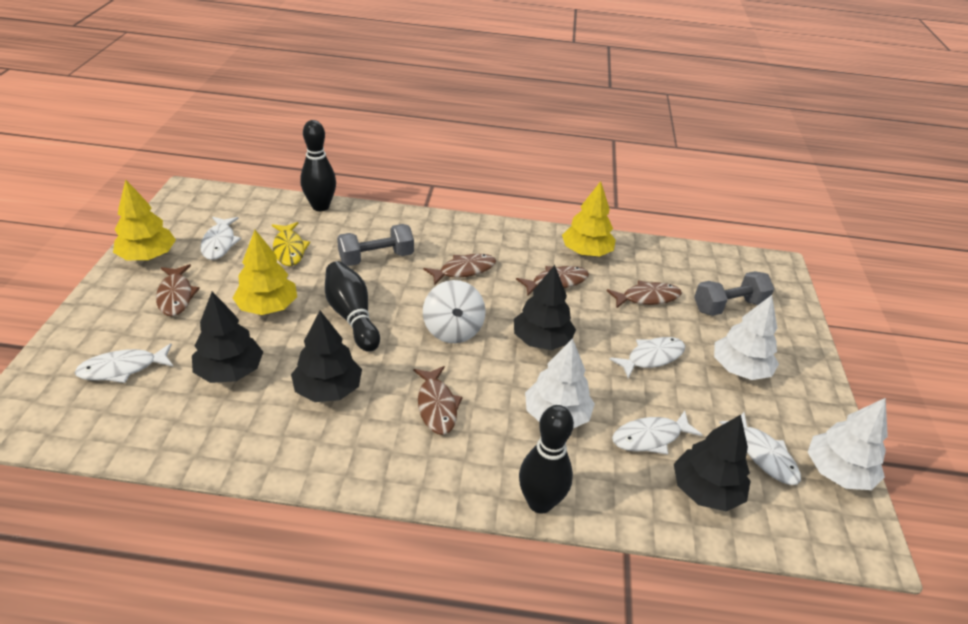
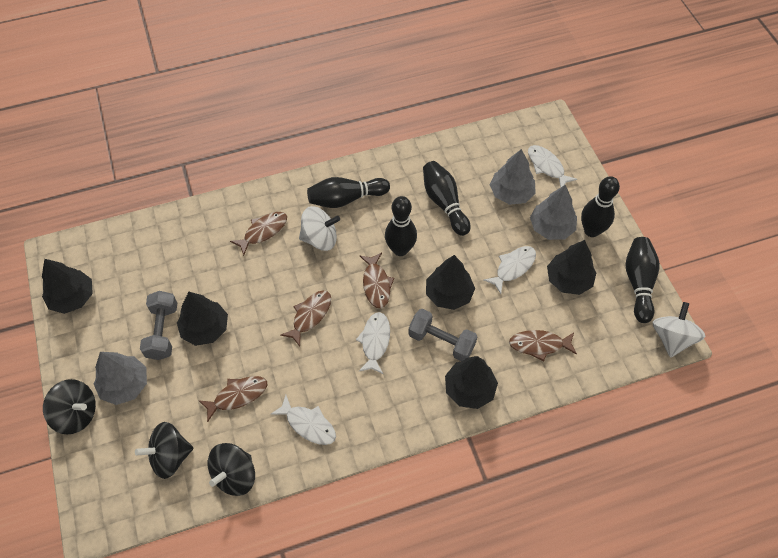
black bowling pin: [300,120,336,211] [325,261,380,352] [519,405,574,514] = 3 -> [307,177,390,208] [385,196,417,256] [423,161,471,236] [581,176,620,237] [625,237,660,323] = 5
black spinning top: none = 0 -> [43,379,96,435] [135,422,194,479] [208,443,255,496] = 3
black tree: [192,292,263,383] [291,311,362,402] [514,265,576,350] [674,415,751,511] = 4 -> [42,259,93,314] [177,292,228,346] [426,255,475,310] [445,356,498,409] [547,240,596,295] = 5
grey tree: none = 0 -> [94,352,147,405] [490,149,536,205] [530,185,577,240] = 3
white fish: [74,344,174,383] [200,217,241,260] [610,337,685,379] [612,411,702,455] [719,412,801,485] = 5 -> [271,395,336,445] [356,312,390,374] [484,246,536,294] [528,145,577,187] = 4
white spinning top: [423,280,486,343] = 1 -> [299,206,340,251] [653,302,706,358] = 2
white tree: [525,338,595,428] [714,295,779,380] [808,398,888,490] = 3 -> none = 0
yellow fish: [272,222,310,266] = 1 -> none = 0
yellow tree: [113,179,176,260] [233,230,297,315] [562,181,616,256] = 3 -> none = 0

